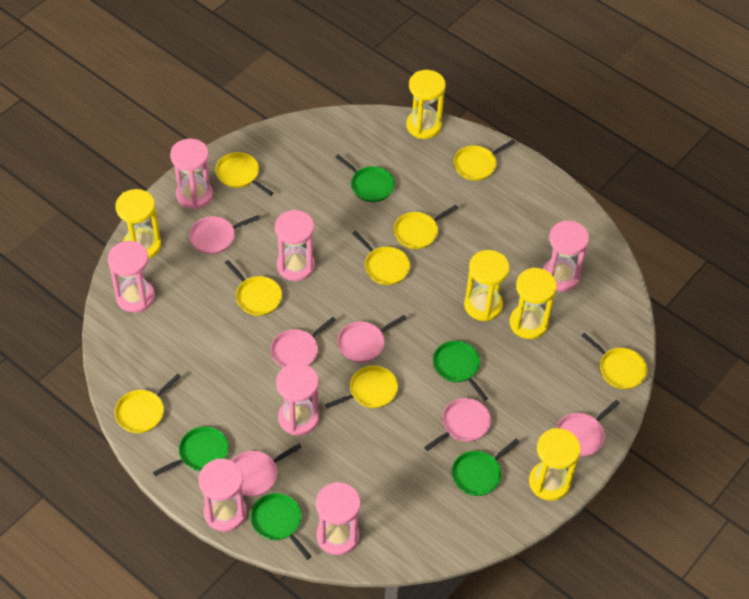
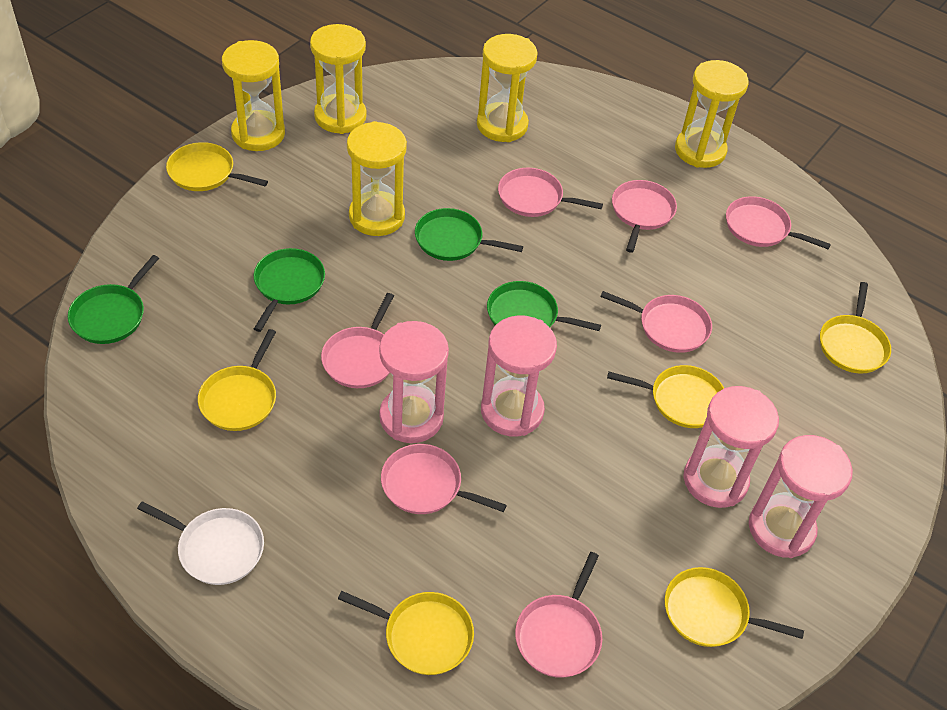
green pan: [153,427,229,476] [250,493,312,560] [335,155,395,202] [433,341,488,401] [451,438,520,496] = 5 -> [68,255,159,344] [254,248,325,332] [415,208,523,261] [487,281,601,331] = 4
pink hourglass: [108,241,155,313] [170,139,213,209] [199,459,247,532] [275,210,315,281] [276,363,319,436] [316,482,361,555] [543,220,589,291] = 7 -> [379,321,449,443] [481,315,557,436] [683,386,779,508] [749,435,853,558] = 4
pink pan: [189,215,260,254] [232,444,302,496] [270,317,336,368] [337,315,407,363] [424,398,491,451] [556,400,620,457] = 6 -> [321,293,394,388] [381,444,507,514] [498,167,603,217] [515,552,602,678] [600,291,712,353] [612,180,677,253] [726,196,831,249] = 7
white pan: none = 0 -> [137,501,264,585] = 1
yellow pan: [114,374,181,433] [215,152,273,196] [225,260,282,316] [324,366,398,409] [352,231,410,285] [393,205,458,249] [453,139,516,181] [581,333,647,389] = 8 -> [166,142,268,191] [198,329,276,431] [338,591,474,675] [607,365,724,428] [665,567,804,647] [820,282,891,374] = 6

